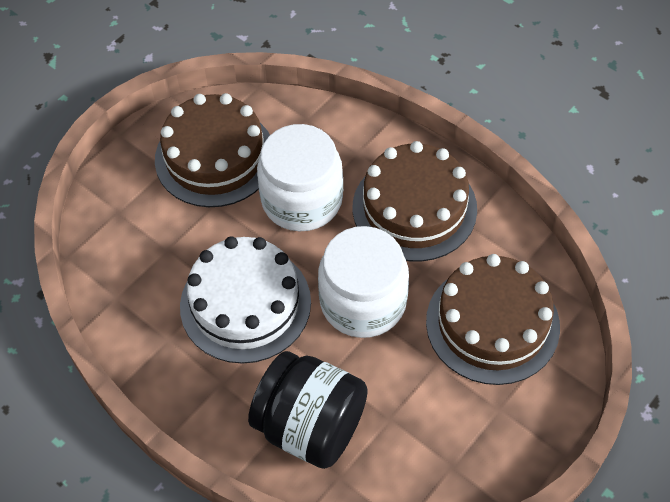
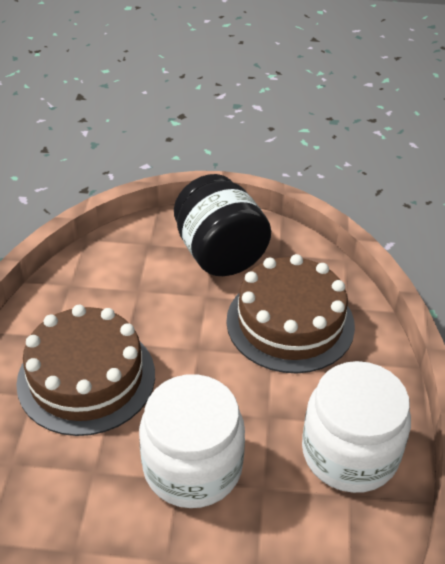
brown cake: [155,93,270,207] [353,141,477,261] [426,254,560,385] = 3 -> [16,305,155,436] [226,254,355,374] = 2
white cake: [180,236,311,364] = 1 -> none = 0

